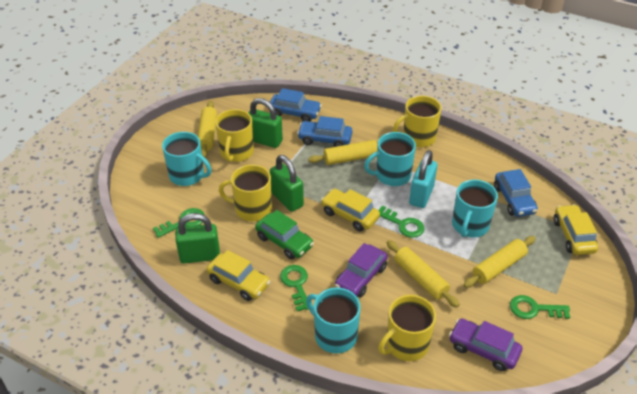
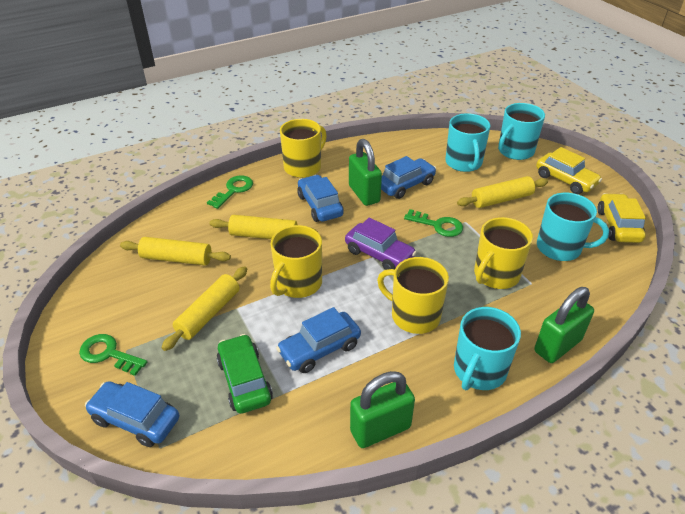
blue car: [270,88,322,122] [297,116,352,147] [494,169,538,217] = 3 -> [85,381,179,447] [276,307,361,373] [297,175,344,222] [381,156,436,199] = 4
green key: [153,208,205,238] [280,265,308,312] [378,205,425,238] [510,295,570,319] = 4 -> [79,334,147,376] [207,175,253,209] [404,209,463,237] = 3
purple car: [335,243,388,298] [449,318,522,371] = 2 -> [345,218,417,270] = 1
turquoise padlock: [409,150,437,208] = 1 -> none = 0
yellow car: [207,250,271,301] [321,189,380,231] [554,204,598,255] = 3 -> [536,147,602,194] [597,193,646,243] = 2

